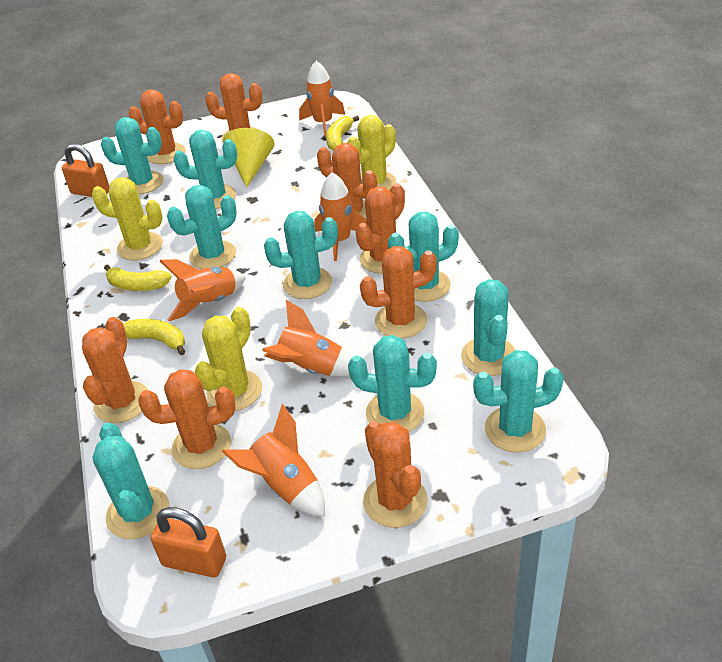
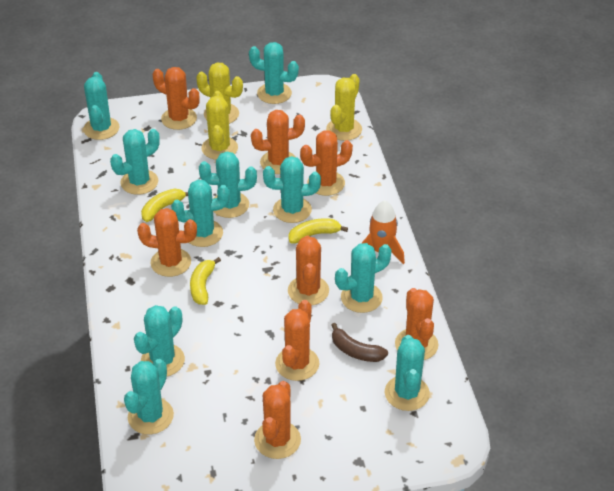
brown banana: none = 0 -> [331,323,388,362] = 1
orange padlock: [62,143,109,197] [151,507,226,577] = 2 -> none = 0
orange rocket: [160,259,246,321] [222,404,325,516] [262,300,352,376] [299,61,345,137] [314,172,367,261] = 5 -> [362,200,405,264] = 1
turquoise cactus: [92,423,170,539] [101,117,163,194] [167,185,237,269] [173,130,237,209] [264,211,338,299] [348,335,437,432] [388,212,459,302] [461,279,515,376] [473,350,564,453] = 9 -> [83,72,119,140] [110,129,160,195] [124,359,174,434] [134,305,185,376] [171,180,230,247] [199,152,257,218] [249,42,299,104] [263,156,321,223] [335,243,392,313] [385,335,430,411] = 10
yellow cone: [223,128,275,187] = 1 -> none = 0

